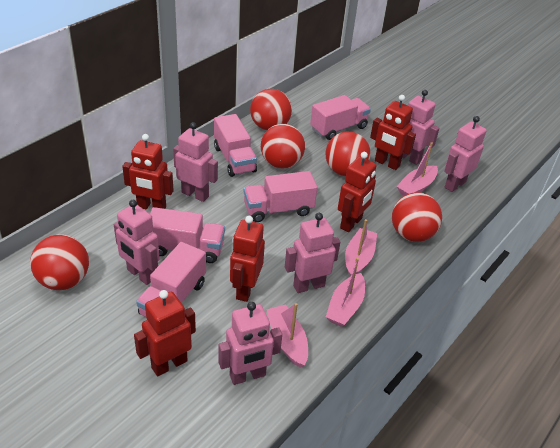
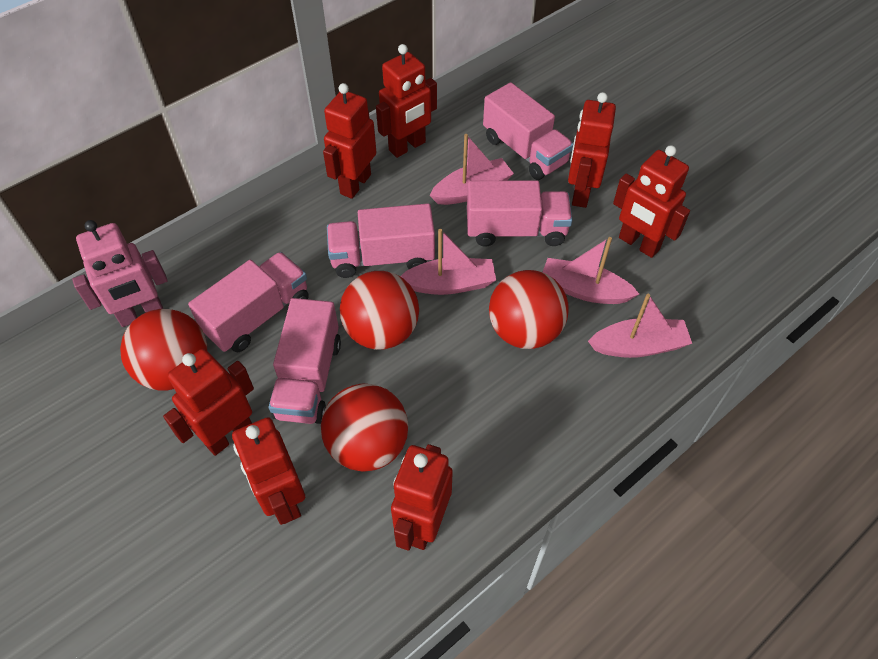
pink robot: [114,200,160,285] [173,122,218,202] [219,302,282,385] [285,213,340,293] [402,90,440,165] [444,116,487,192] = 6 -> [72,220,168,327] = 1
red ball: [30,234,89,290] [250,89,292,130] [261,124,305,169] [325,131,371,176] [392,192,442,242] = 5 -> [120,309,207,390] [321,383,408,472] [340,271,419,350] [489,270,569,349] = 4
red robot: [122,134,174,209] [134,290,196,376] [230,216,265,302] [338,152,377,232] [370,95,416,170] = 5 -> [163,349,254,456] [232,417,305,525] [323,83,376,199] [376,44,437,158] [391,444,453,551] [568,92,616,208] [613,145,690,258] = 7

